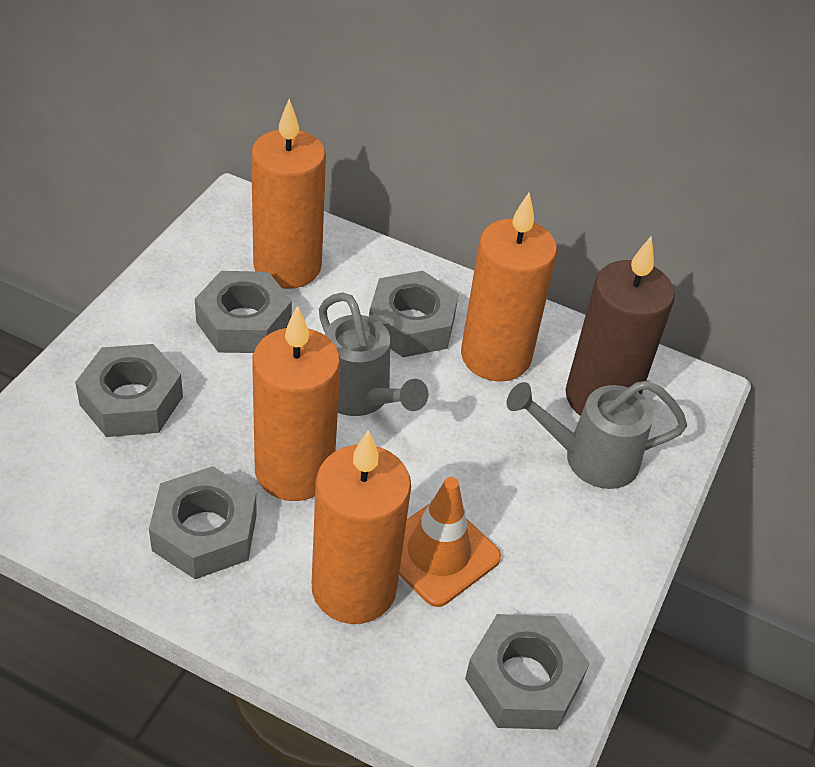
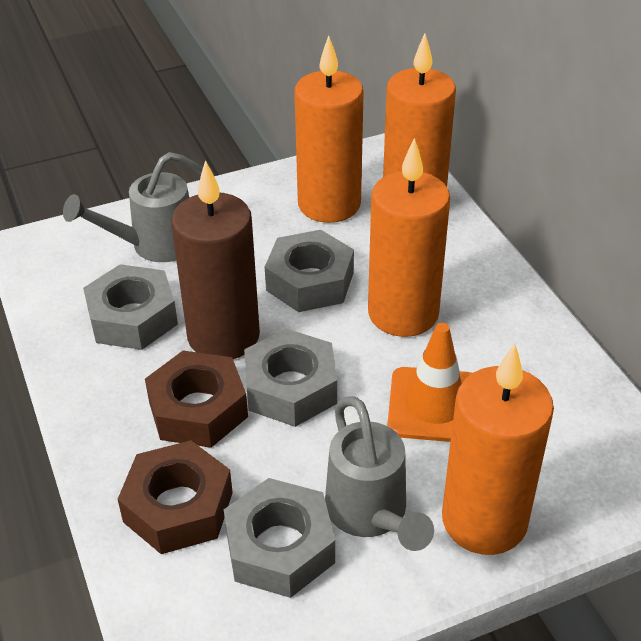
brown nut: none = 0 -> [118,440,233,554] [145,351,248,448] = 2
grey nut: [75,344,183,437] [149,466,257,579] [195,271,292,353] [369,271,459,357] [465,614,590,730] = 5 -> [83,264,178,350] [224,478,335,598] [244,329,337,427] [265,230,354,312] = 4

